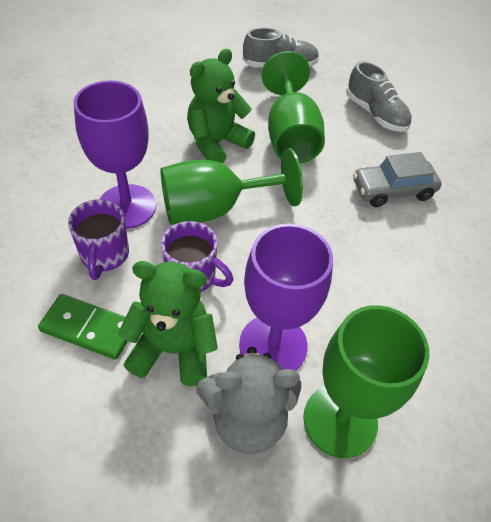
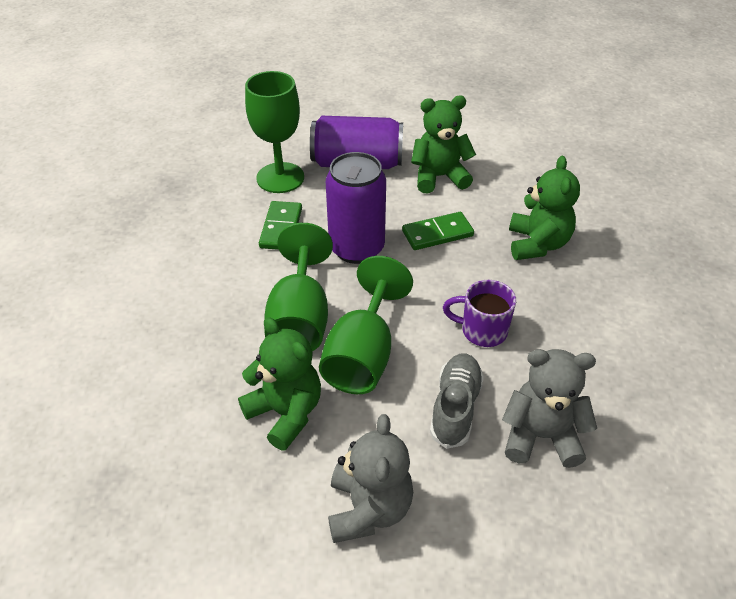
green domino: [38,294,128,360] = 1 -> [259,201,302,250] [402,212,474,250] = 2
green teddy bear: [118,261,218,386] [187,49,255,163] = 2 -> [238,317,321,451] [411,96,476,193] [509,156,580,260] = 3
grey car: [353,152,442,207] = 1 -> none = 0
grey shoe: [242,28,319,68] [346,61,412,132] = 2 -> [430,354,484,449] = 1
grey teddy bear: [196,347,301,454] = 1 -> [328,414,413,543] [502,349,597,468] = 2
purple can: none = 0 -> [310,116,403,169] [326,152,386,264] = 2
purple goblet: [74,81,156,229] [239,223,333,371] = 2 -> none = 0
purple mug: [68,199,129,280] [161,221,233,292] = 2 -> [443,280,516,347] = 1

